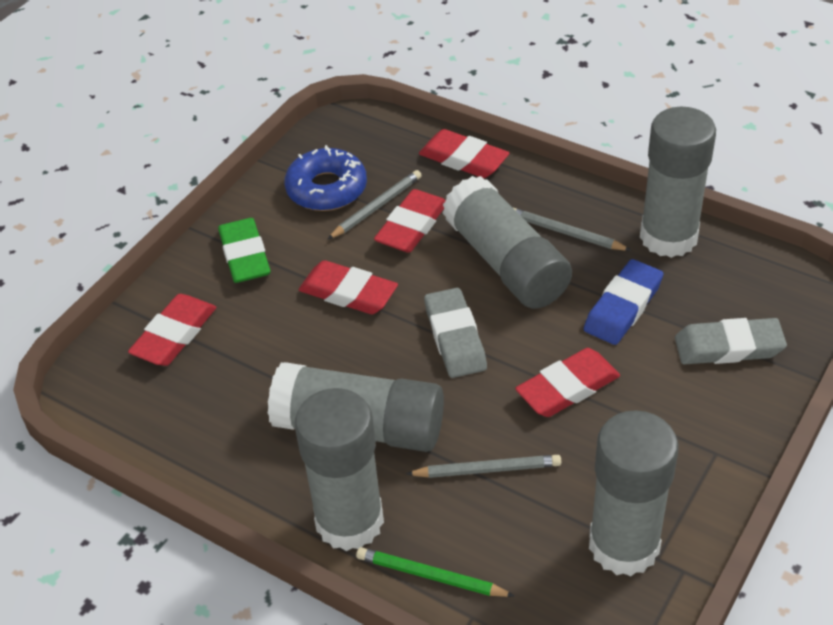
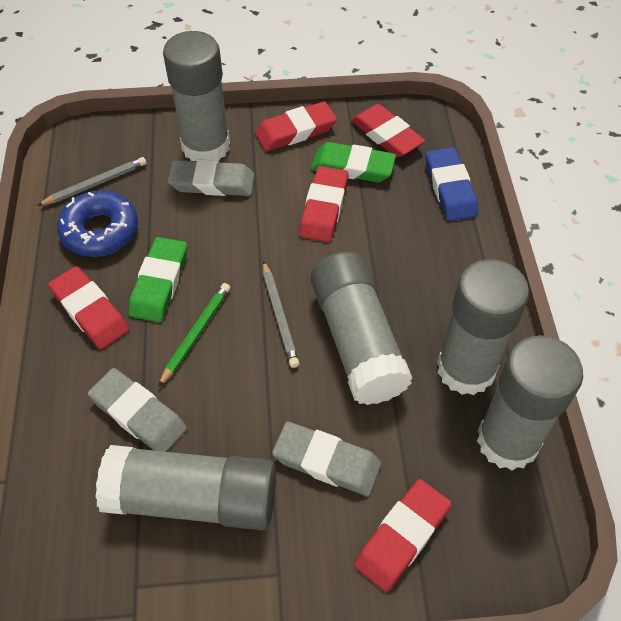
green eraser: [218,218,271,283] = 1 -> [128,237,187,322] [311,142,396,182] = 2
grey eraser: [424,288,487,378] [675,318,787,365] = 2 -> [88,368,187,452] [168,159,255,196] [272,421,381,496] = 3
grey pencil: [327,170,422,240] [406,455,561,478] [513,208,631,251] = 3 -> [37,157,146,206] [263,261,299,368] = 2

